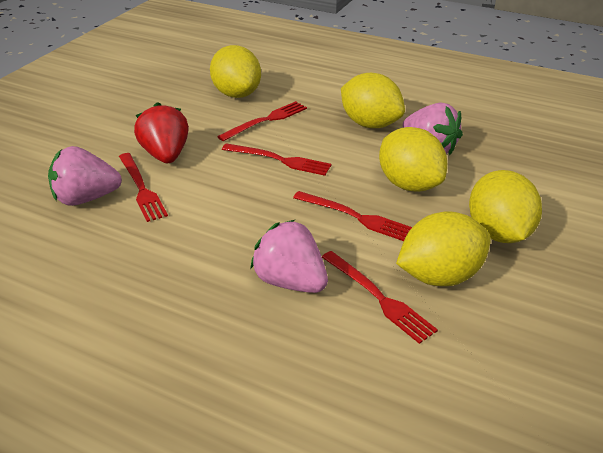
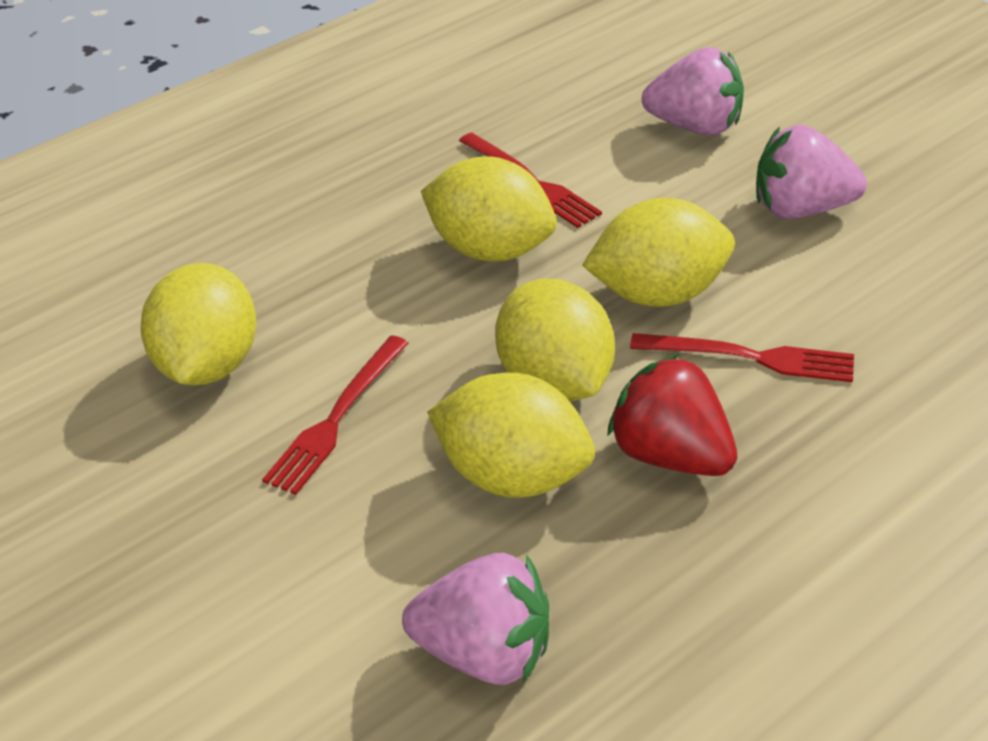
red fork: [119,153,168,222] [217,101,307,141] [222,143,332,176] [293,191,412,241] [322,251,438,344] = 5 -> [262,335,408,495] [459,133,602,228] [630,333,854,382] = 3

